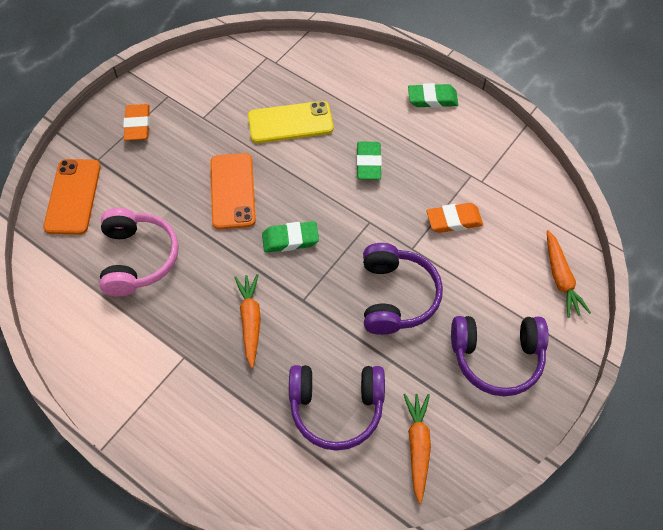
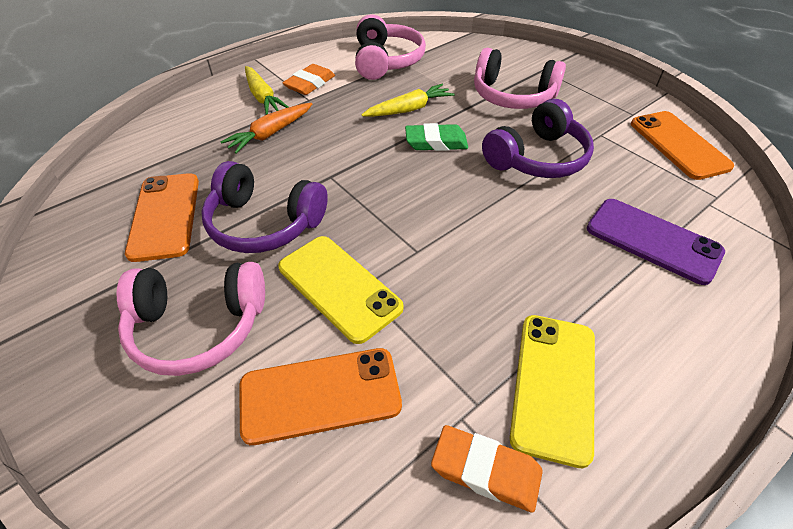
green eraser: [262,221,319,253] [357,142,382,180] [408,83,458,108] = 3 -> [405,123,468,151] = 1
orange carrot: [234,274,261,368] [403,394,431,504] [547,230,591,318] = 3 -> [221,103,312,154] = 1
orange phone: [43,159,101,235] [210,153,256,229] = 2 -> [125,173,199,262] [240,348,402,445] [631,111,734,180] = 3
pink headphones: [100,208,179,297] = 1 -> [117,262,265,376] [355,14,426,80] [474,48,566,109] = 3
purple headphones: [289,365,385,451] [363,243,443,335] [451,316,549,396] = 3 -> [201,161,328,253] [482,99,594,178] = 2
purple phone: none = 0 -> [587,199,725,285] = 1
yellow carrot: none = 0 -> [245,66,289,115] [361,84,455,117] = 2
yellow phone: [248,101,333,143] = 1 -> [278,236,404,344] [510,315,595,468] = 2

